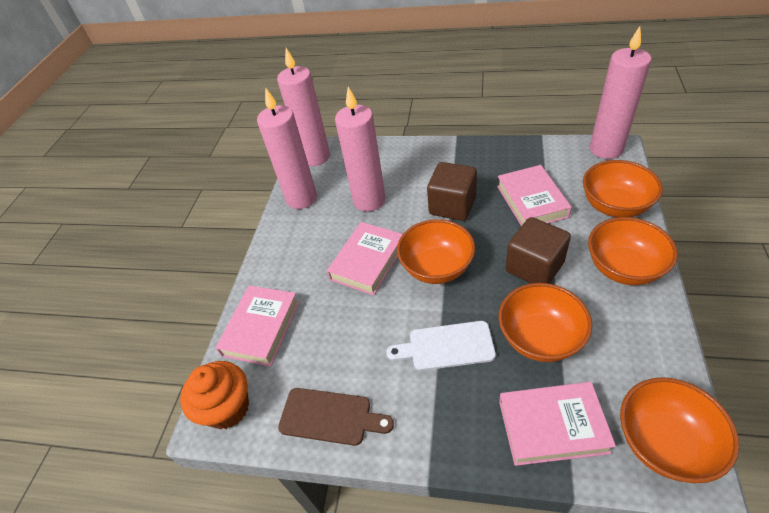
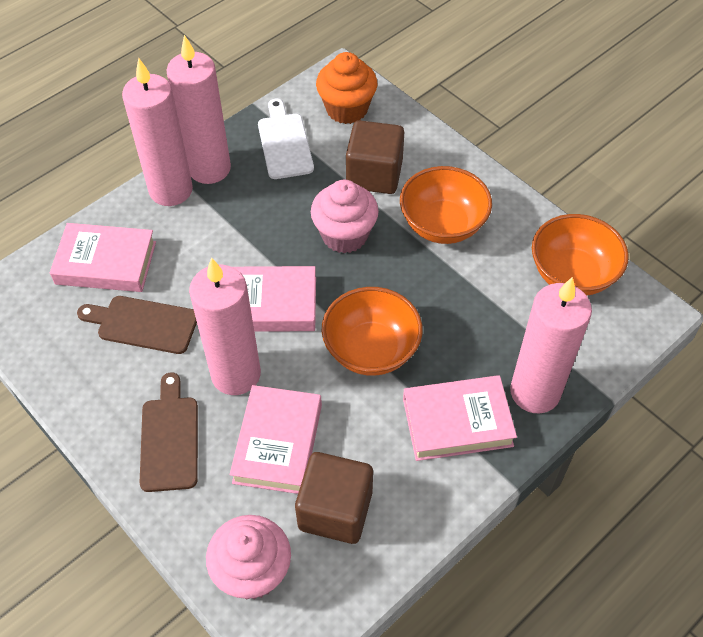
brown cutting board: [278,388,394,446] = 1 -> [77,296,197,354] [140,372,198,492] = 2
orange bowl: [397,219,475,284] [499,283,592,362] [583,160,663,217] [588,217,678,285] [620,377,739,483] = 5 -> [321,287,423,376] [400,166,492,244] [532,214,629,296] = 3
pink cupcake: none = 0 -> [206,515,291,600] [311,180,379,253] = 2

